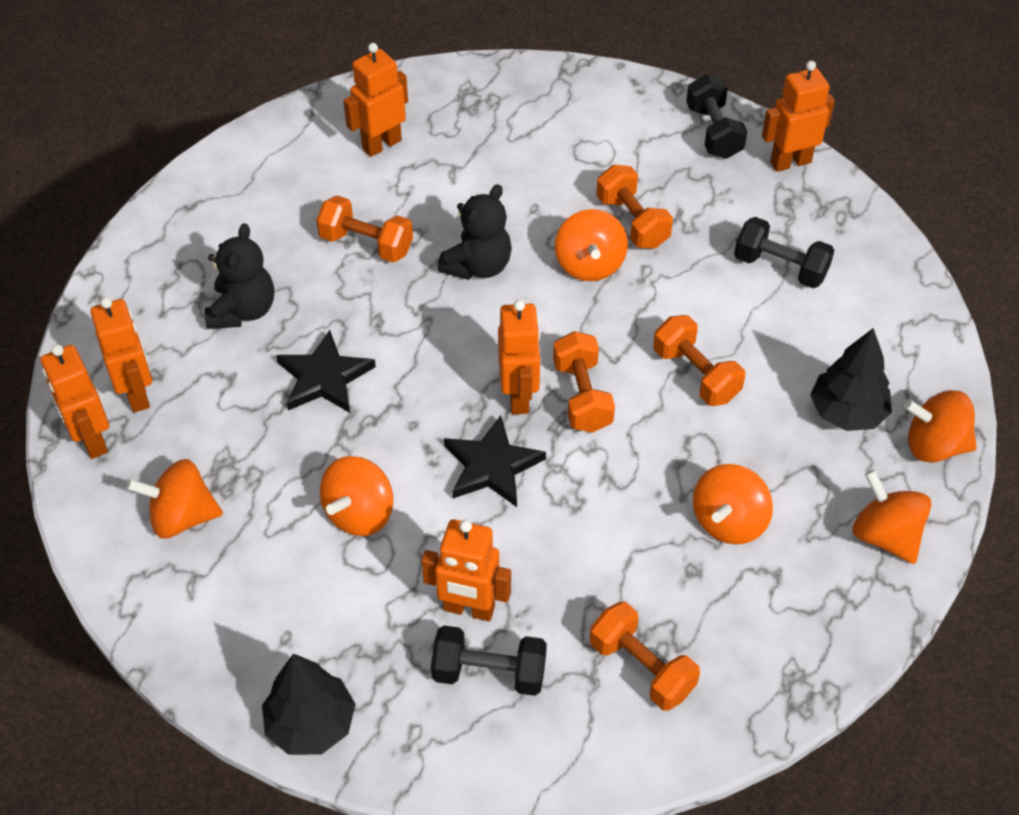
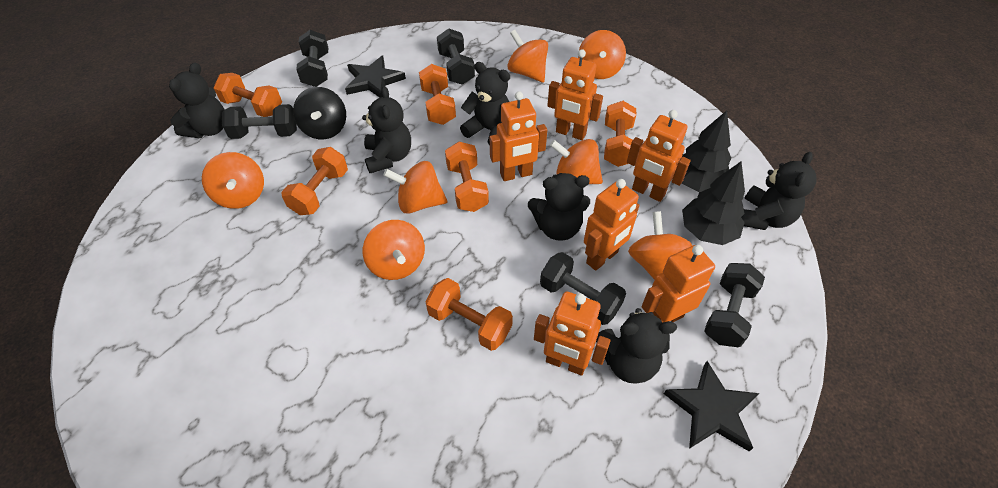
black dumbbell: [431,625,547,696] [686,74,747,159] [734,217,834,288] = 3 -> [222,104,297,139] [296,30,328,87] [437,28,475,85] [540,252,626,325] [704,263,765,347] = 5
black spinning top: none = 0 -> [293,87,346,139] = 1
black teddy bear: [205,223,274,329] [437,184,512,280] = 2 -> [169,63,225,138] [362,86,411,173] [460,62,510,145] [528,173,590,241] [596,308,677,384] [741,152,817,230] = 6
orange dumbbell: [316,195,413,262] [553,331,615,433] [590,602,700,710] [596,165,673,249] [653,315,745,406] = 5 -> [213,73,282,117] [281,147,348,215] [419,64,456,125] [426,278,513,351] [445,142,489,212] [604,101,636,167] = 6
orange spinning top: [126,459,223,539] [320,456,393,536] [555,209,628,281] [693,464,773,544] [852,470,932,564] [904,390,977,463] = 6 -> [202,152,264,209] [363,220,425,280] [383,161,447,214] [507,30,548,82] [550,139,603,184] [578,30,626,79] [628,211,692,280] = 7

